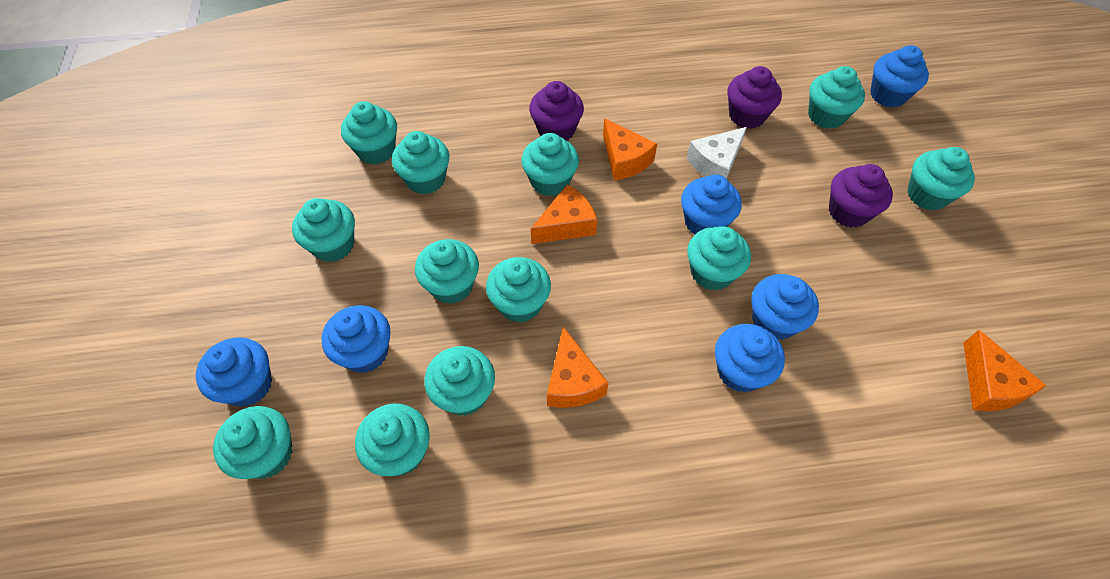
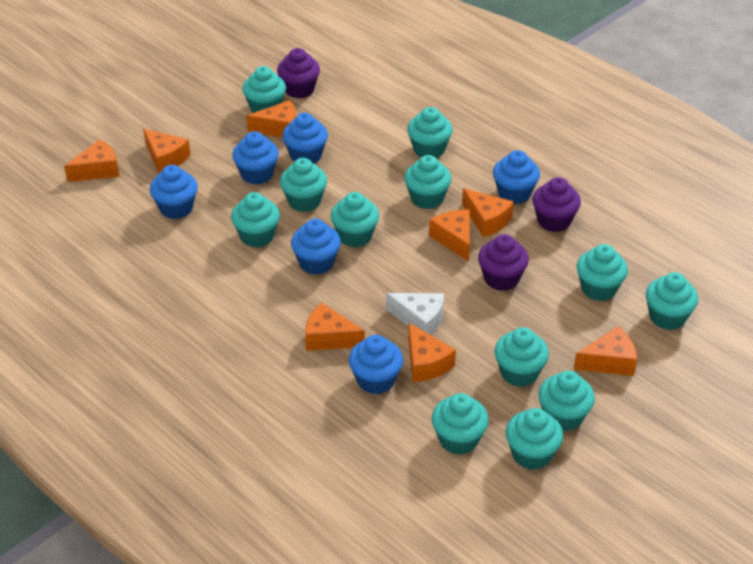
orange cheese: [531,184,598,244] [547,327,609,408] [603,118,657,181] [963,330,1047,411] = 4 -> [64,139,120,182] [143,129,191,173] [246,100,296,138] [305,303,365,351] [408,323,456,382] [429,209,470,262] [462,188,514,237] [574,326,637,376] = 8

